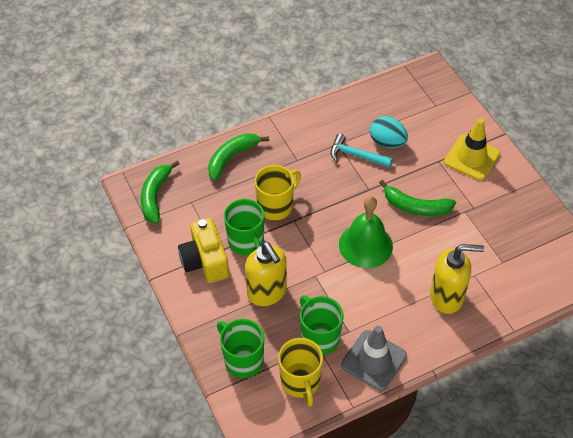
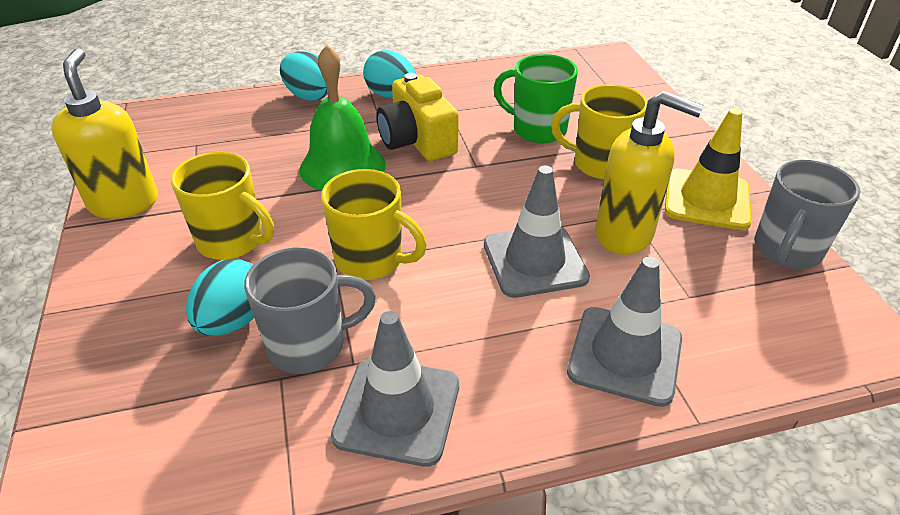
green banana: [141,161,180,224] [208,133,269,181] [379,180,456,216] = 3 -> none = 0
green mug: [217,319,264,378] [224,199,265,255] [300,295,343,355] = 3 -> [493,54,578,143] = 1
grey mug: none = 0 -> [244,247,376,374] [754,160,860,269] = 2
grey traffic cone: [341,326,407,391] = 1 -> [331,311,459,467] [484,165,590,298] [567,256,682,407] = 3
turquoise egg: [370,116,408,148] = 1 -> [186,258,254,336] [280,51,328,101] [363,50,416,98] = 3
turquoise hammer: [330,133,393,168] = 1 -> none = 0
yellow mug: [255,165,301,220] [278,338,323,406] = 2 -> [171,152,274,260] [321,169,427,280] [551,84,648,179] = 3

